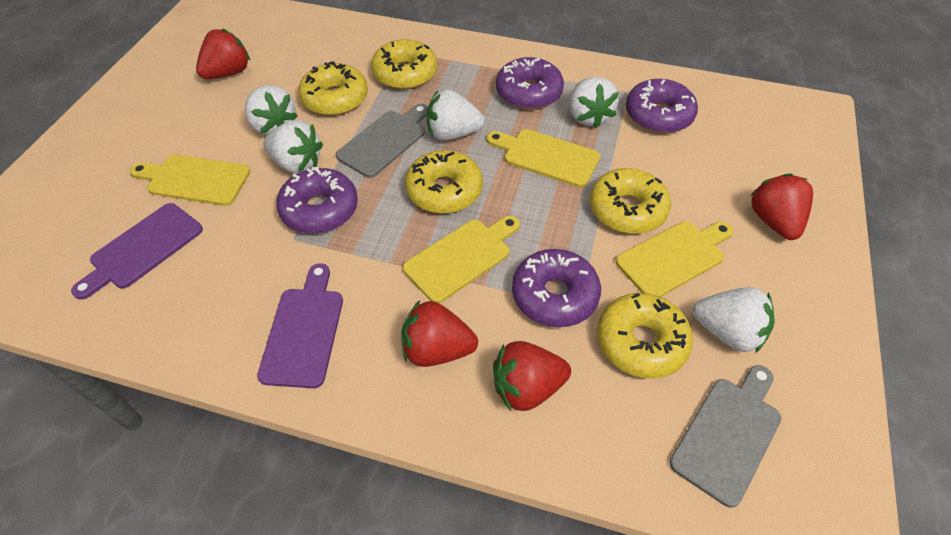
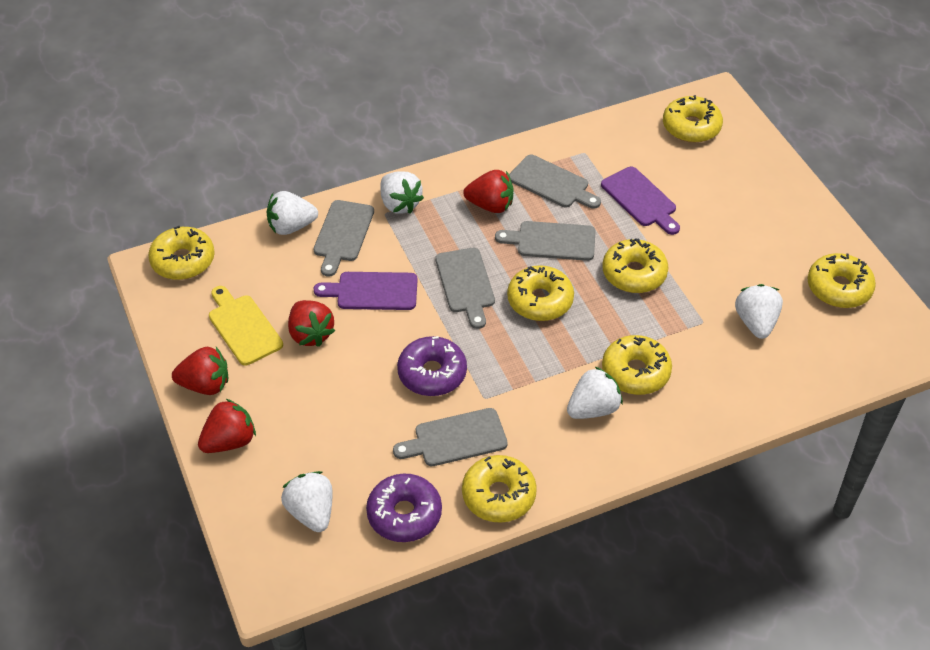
grey cutting board: [335,104,428,178] [669,365,781,508] = 2 -> [313,200,374,277] [393,408,508,466] [435,248,495,329] [495,221,595,261] [509,155,601,209] = 5
purple donut: [276,167,358,234] [496,57,564,109] [512,249,601,327] [626,79,698,133] = 4 -> [366,473,442,542] [397,336,467,396] = 2
yellow cutting board: [130,155,250,206] [403,216,520,303] [487,129,600,188] [616,221,733,297] = 4 -> [209,286,283,365] = 1
yellow donut: [298,61,368,116] [371,39,437,90] [405,150,483,214] [589,168,671,234] [597,293,693,379] = 5 -> [148,226,215,280] [462,455,537,523] [507,265,574,321] [602,238,668,293] [602,335,672,395] [663,95,723,143] [808,253,876,308] = 7

